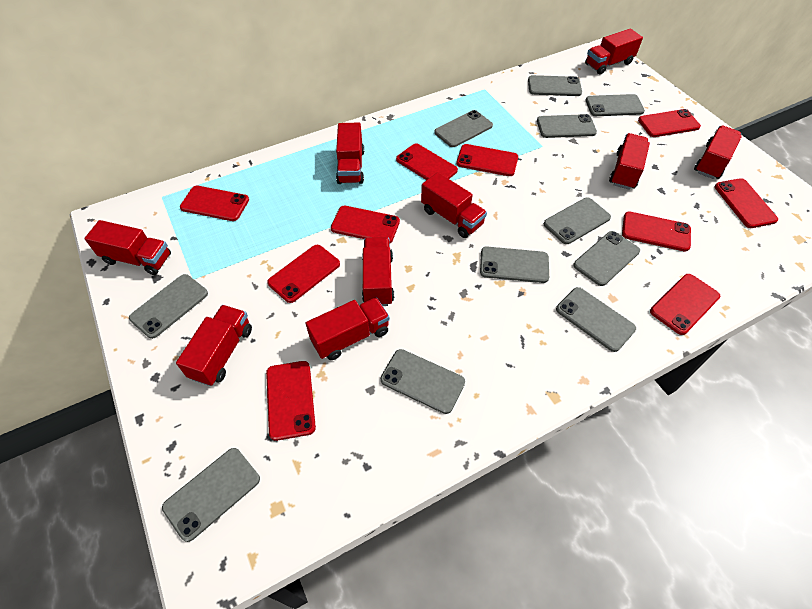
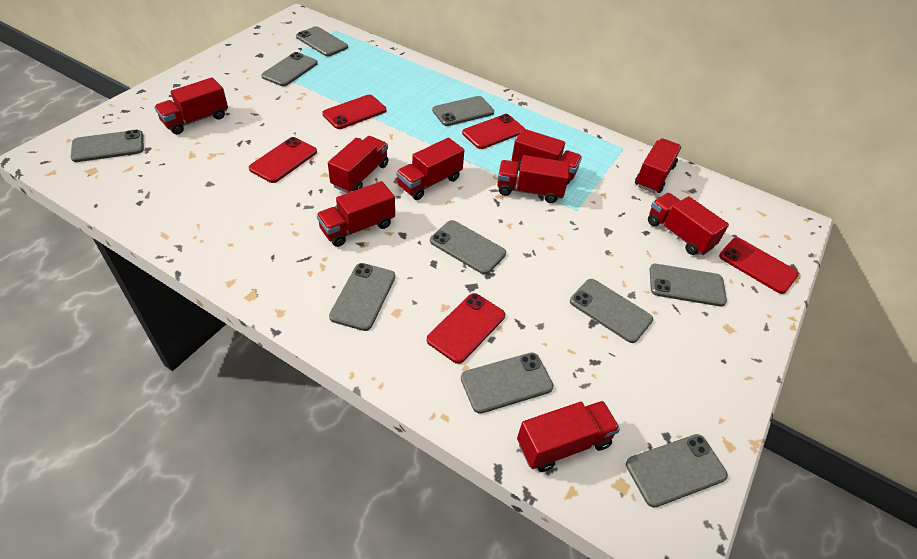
grey phone: [129,274,208,339] [162,448,260,542] [380,349,465,414] [434,110,493,147] [480,247,549,283] [528,75,582,96] [537,114,597,138] [544,198,611,244] [556,287,636,352] [573,231,640,286] [586,94,645,116] = 11 -> [71,130,144,162] [261,52,318,86] [296,26,348,57] [329,263,395,331] [430,220,506,274] [432,96,494,126] [461,353,554,414] [570,279,653,343] [626,434,728,508] [650,264,727,306] = 10
red phone: [180,186,249,221] [266,361,316,441] [267,245,340,303] [331,206,400,243] [396,144,458,180] [456,144,518,176] [622,212,691,252] [638,109,701,137] [650,274,720,335] [715,178,778,228] = 10 -> [249,137,317,183] [322,95,386,129] [427,293,505,364] [462,114,525,149] [719,237,799,294] = 5

